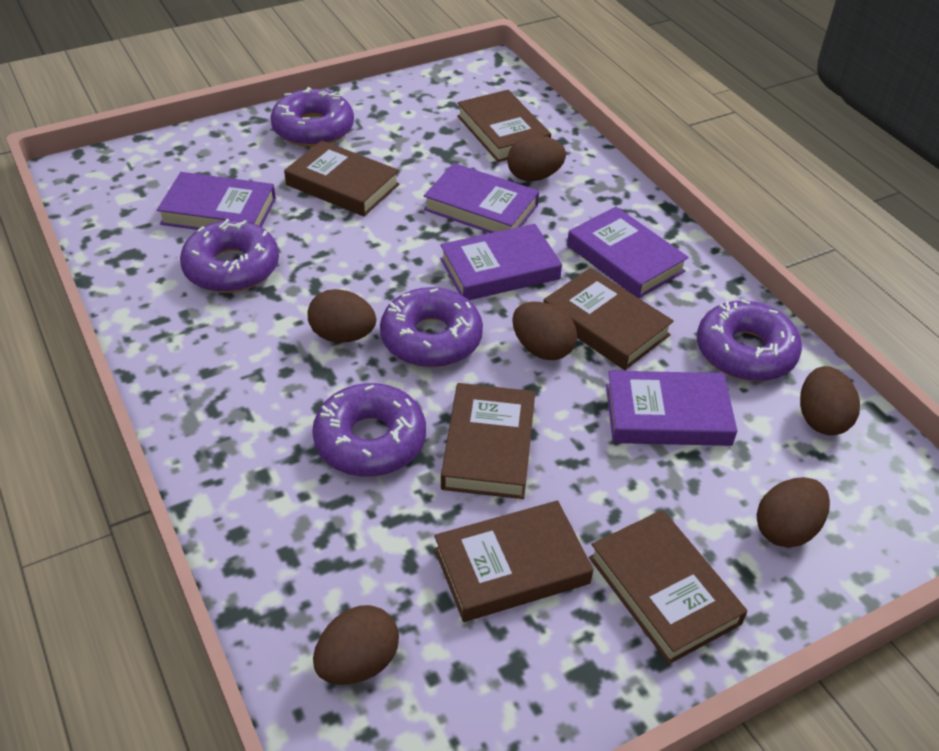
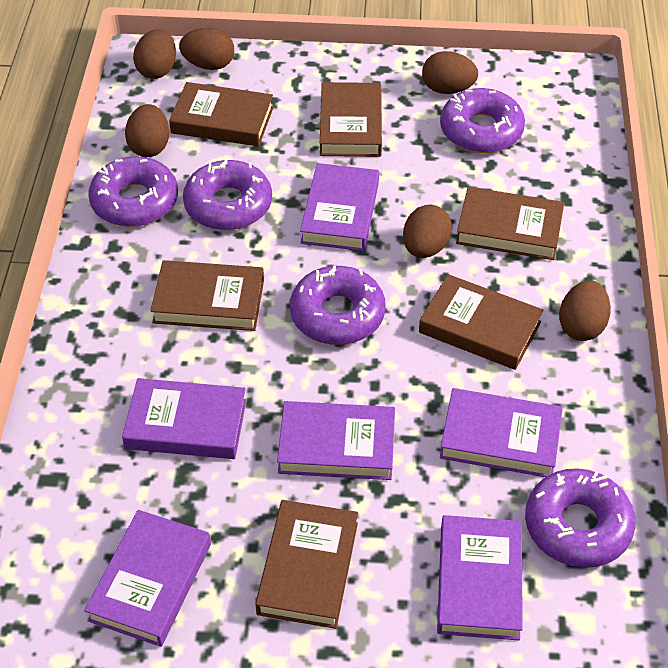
purple book: [157,172,276,230] [424,163,539,233] [440,224,562,300] [567,207,689,298] [606,370,737,446] = 5 -> [84,510,211,647] [122,378,247,459] [277,401,395,480] [300,163,379,251] [437,515,523,640] [440,388,563,477] = 6

